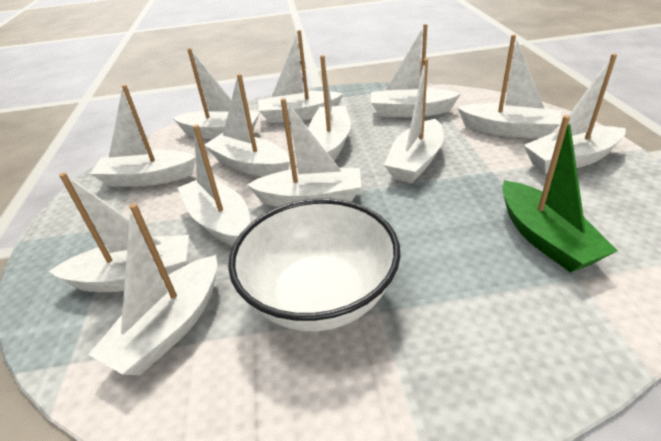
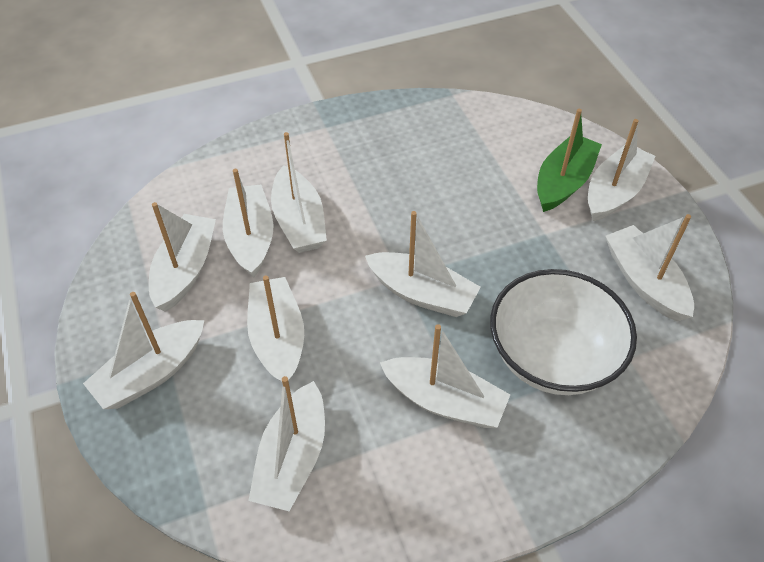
white boat: [49,172,189,292] [88,203,217,375] [90,85,196,187] [172,48,260,139] [178,125,250,246] [204,74,290,177] [247,98,362,207] [258,30,343,123] [308,55,351,161] [371,24,461,117] [384,59,444,183] [458,35,561,138] [524,54,626,174] = 13 -> [83,292,205,409] [149,202,216,312] [223,169,274,277] [247,275,304,382] [248,376,325,511] [271,132,327,253] [365,211,481,317] [380,324,510,428] [588,119,655,221] [605,214,694,322] = 10

